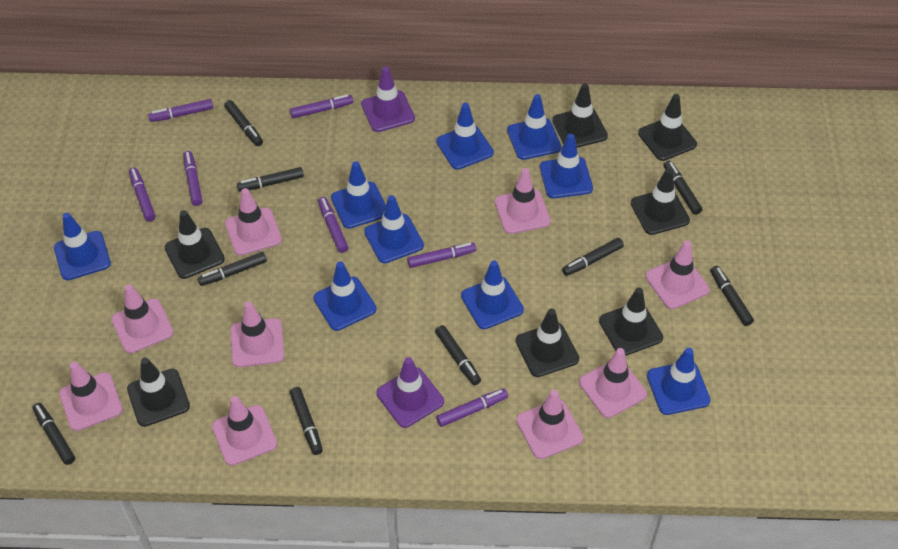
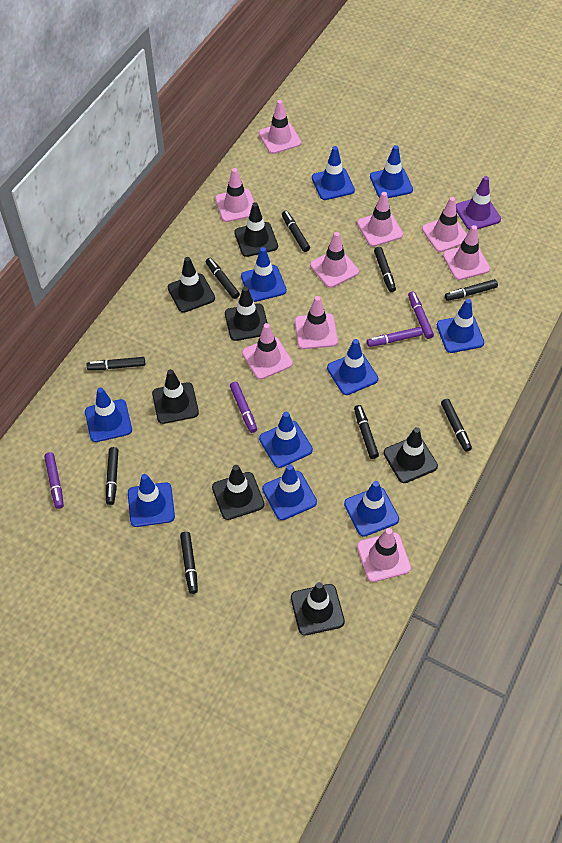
blue traffic cone: [54,213,111,280] [313,261,377,331] [331,161,386,229] [364,195,424,263] [436,103,494,170] [461,261,524,329] [507,94,561,160] [540,134,593,198] [647,348,711,415] = 9 -> [85,387,132,442] [128,474,175,527] [241,247,287,302] [259,412,313,468] [262,464,317,520] [312,146,355,200] [327,339,378,395] [344,481,399,537] [370,145,413,198] [437,299,484,353] = 10
purple marker: [129,168,156,222] [148,99,213,122] [183,151,202,206] [290,94,353,118] [318,197,348,253] [407,243,476,268] [436,388,508,427] = 7 -> [44,452,64,509] [230,382,257,433] [367,327,423,347] [408,291,434,339] = 4
purple traffic cone: [361,66,415,132] [377,357,444,428] = 2 -> [456,176,501,230] = 1

